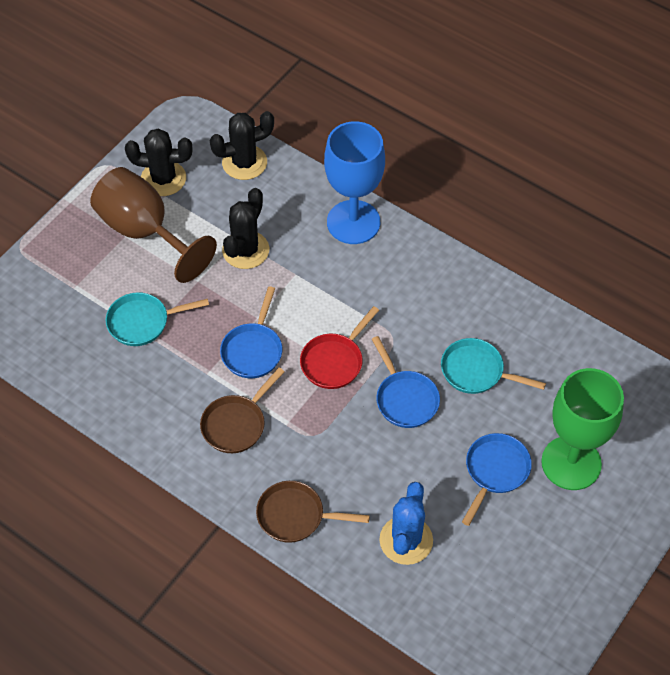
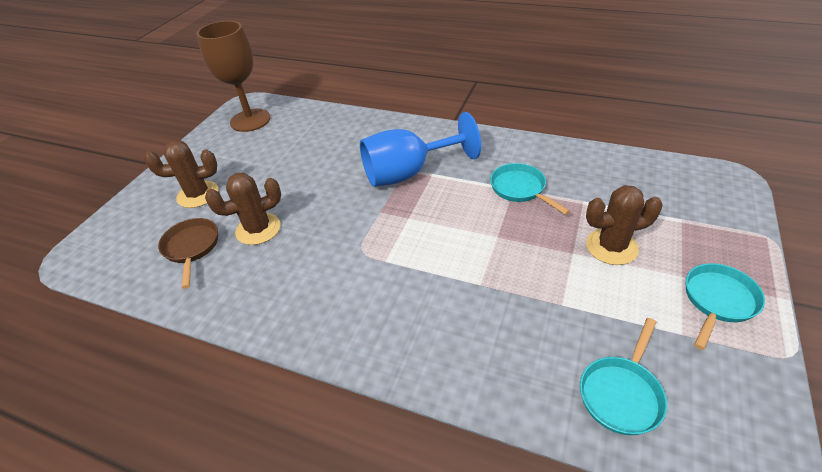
black cactus: [125,128,192,196] [210,111,274,180] [222,188,269,269] = 3 -> none = 0
blue cactus: [379,482,433,565] = 1 -> none = 0
blue pan: [220,286,282,378] [372,336,440,428] [462,433,532,526] = 3 -> none = 0
brown cactus: none = 0 -> [144,140,219,208] [205,172,281,245] [586,185,663,265] = 3
brown pan: [200,368,285,453] [256,481,370,543] = 2 -> [158,218,218,289] = 1
green goblet: [541,368,624,490] = 1 -> none = 0
red pan: [300,306,379,389] = 1 -> none = 0
turquoise pan: [105,293,209,346] [441,338,546,394] = 2 -> [490,163,570,215] [580,318,667,435] [686,263,765,350] = 3

